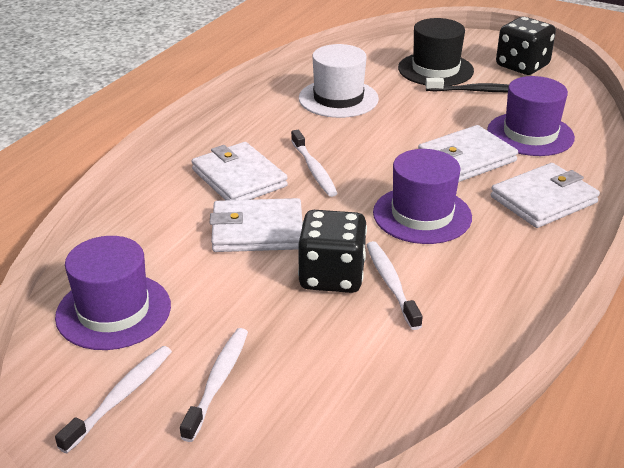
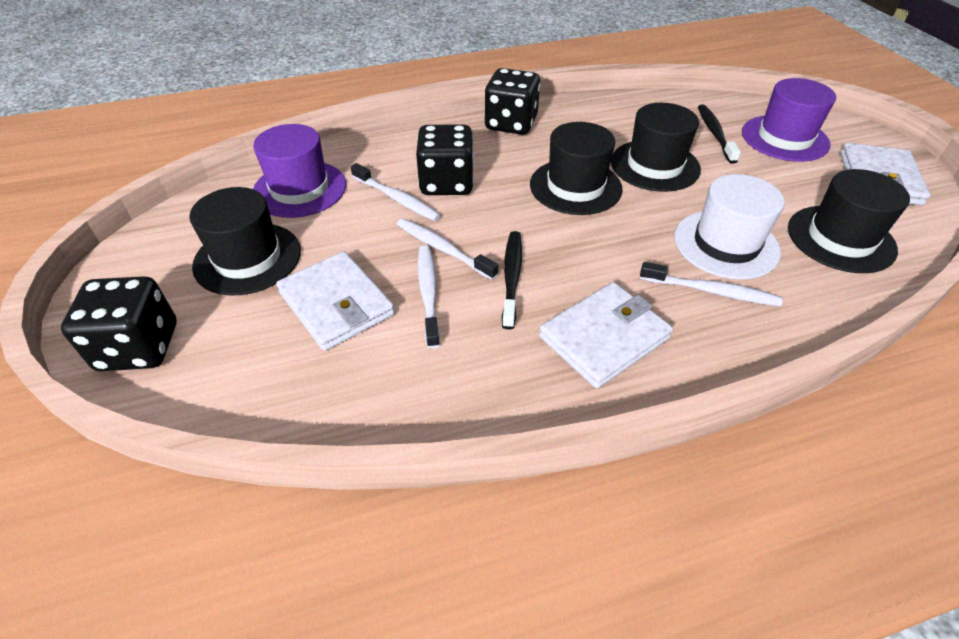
black dice: [298,210,367,293] [496,17,556,75] = 2 -> [61,276,177,371] [416,124,474,195] [485,68,540,135] = 3
black hat: [398,18,474,86] = 1 -> [189,187,301,296] [530,122,623,215] [611,103,701,192] [788,169,910,273] = 4
black toothbrush: [425,78,509,92] = 1 -> [502,231,522,329] [698,104,741,164] = 2
purple hat: [55,236,171,350] [373,149,472,244] [487,76,575,156] = 3 -> [253,124,346,218] [742,78,836,162] = 2
white wallet: [191,142,288,200] [210,198,303,252] [418,125,518,182] [491,163,600,228] = 4 -> [276,251,395,351] [539,282,673,389] [840,143,931,205] = 3

